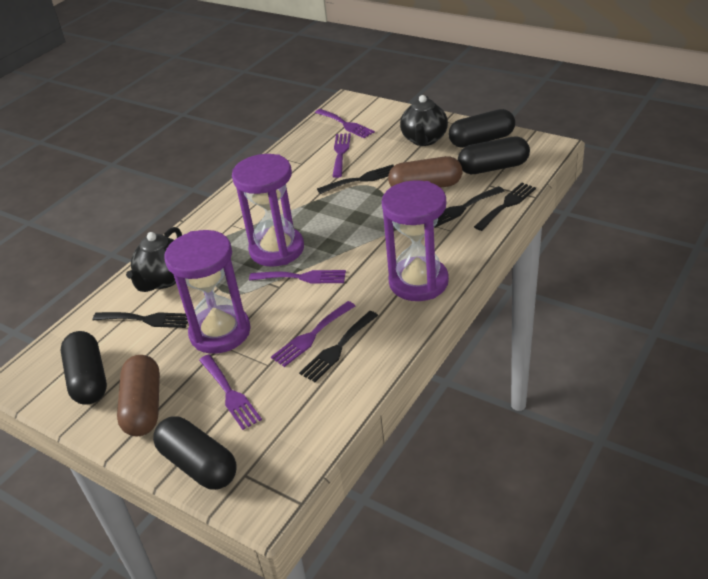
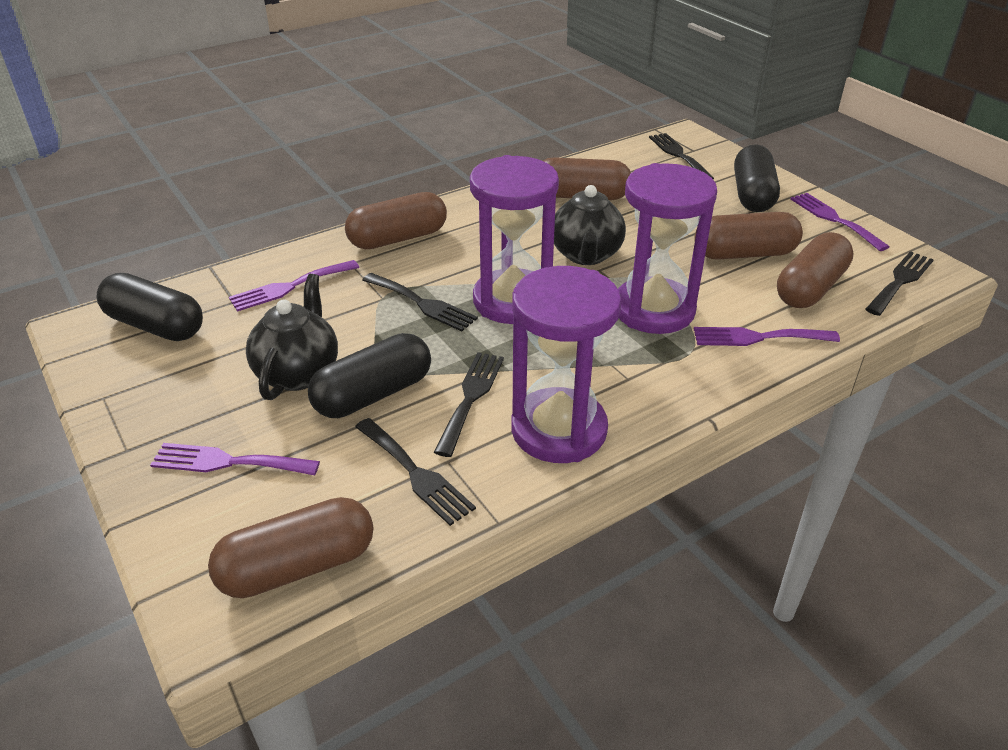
black capsule: [61,331,107,405] [153,416,237,490] [449,109,515,148] [458,137,530,174] = 4 -> [96,273,203,341] [308,333,431,418] [734,144,780,212] = 3
brown capsule: [117,355,160,437] [388,156,462,188] = 2 -> [208,497,374,598] [345,192,447,249] [543,157,631,200] [694,212,803,260] [777,232,854,308] = 5
purple fork: [199,354,262,430] [249,270,346,284] [271,301,355,367] [315,109,375,138] [332,133,351,178] = 5 -> [150,443,320,475] [229,260,359,312] [694,327,840,346] [790,193,890,251] = 4

